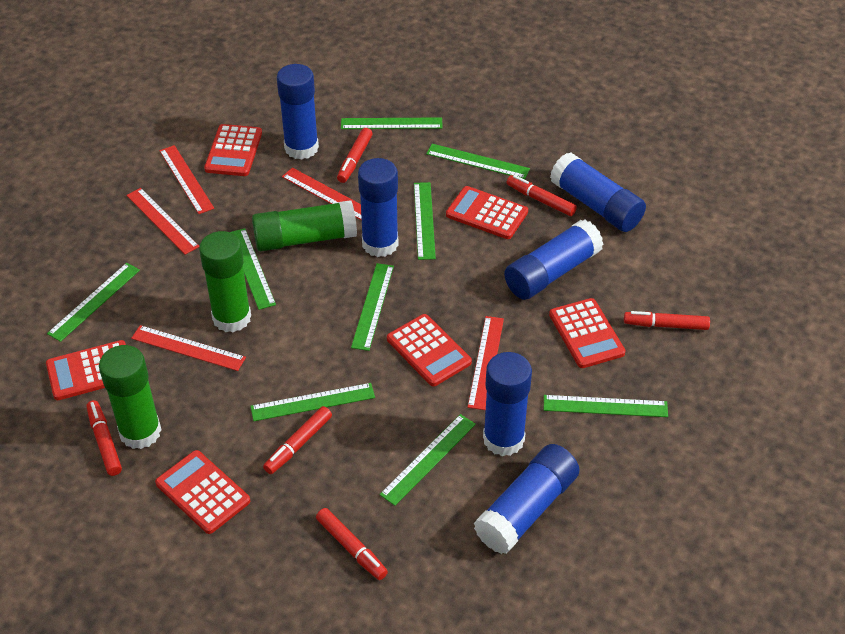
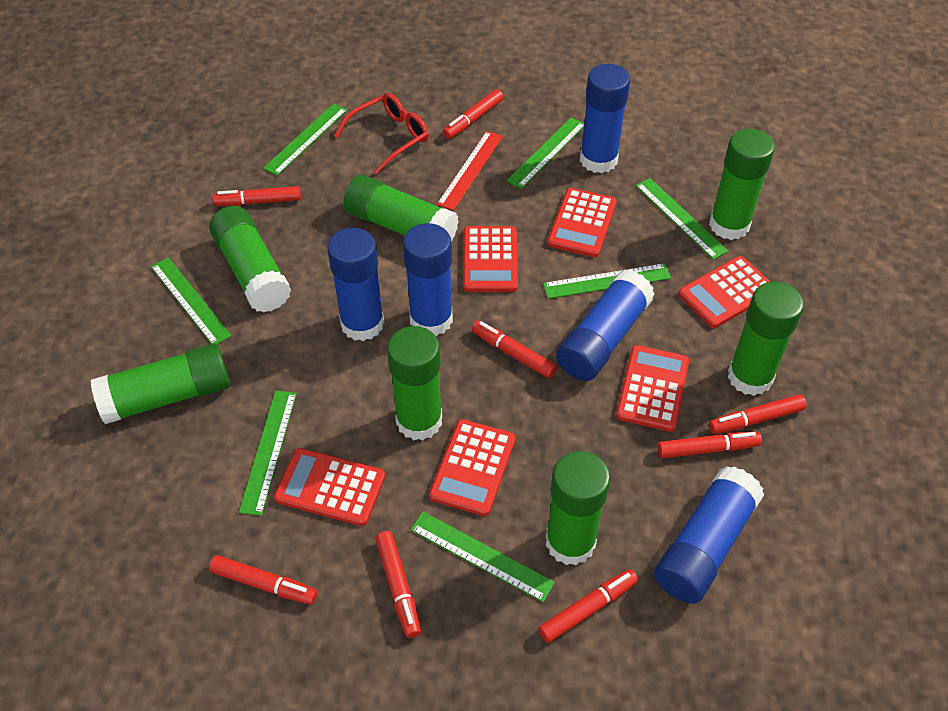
blue glue stick: [277,64,319,160] [358,158,399,257] [474,444,580,554] [483,352,532,456] [504,220,603,300] [550,152,646,232] = 6 -> [327,228,384,341] [403,223,453,336] [556,270,655,381] [580,64,630,173] [654,466,764,604] = 5
green glue stick: [99,345,162,449] [199,231,251,332] [252,200,357,251] = 3 -> [91,344,230,424] [209,206,291,313] [343,174,459,241] [387,326,442,440] [546,451,610,565] [709,129,775,240] [728,281,804,396] = 7
green ruler: [47,263,140,342] [230,228,276,310] [250,383,375,421] [341,117,443,129] [351,263,394,351] [380,414,476,506] [414,182,436,260] [426,144,530,179] [544,395,668,417] = 9 -> [151,257,232,344] [239,391,297,516] [263,103,347,176] [410,512,555,602] [507,117,584,189] [543,263,671,299] [636,178,728,260] = 7
red glasses: none = 0 -> [334,93,429,175] = 1
red marker: [86,400,122,476] [263,406,332,474] [316,508,388,580] [337,128,373,183] [506,175,577,216] [624,311,710,330] = 6 -> [209,555,317,605] [212,186,301,206] [375,531,421,638] [443,89,504,139] [472,320,557,379] [538,569,638,643] [658,432,762,458] [709,394,806,434] = 8
red ruler: [126,188,199,255] [131,325,246,371] [159,145,214,214] [282,168,362,221] [468,316,504,410] = 5 -> [437,131,503,211] = 1

